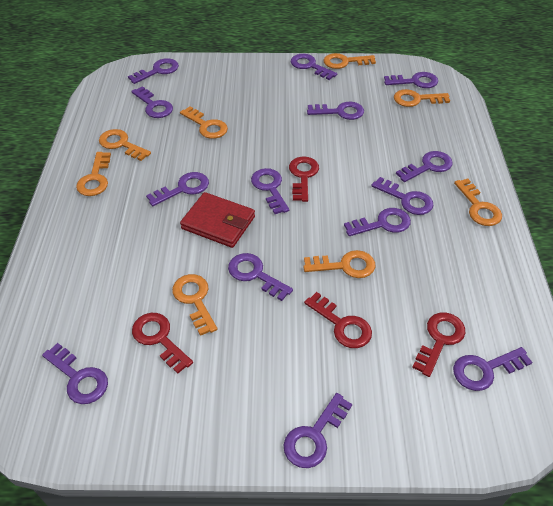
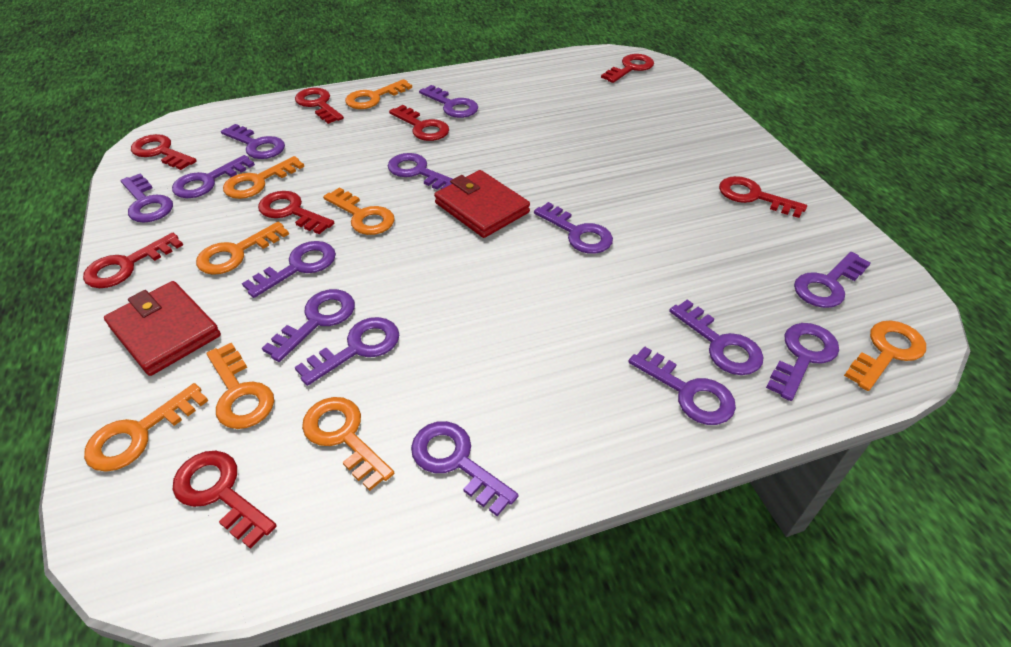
red key: [132,313,193,374] [289,156,319,202] [304,292,372,348] [412,312,465,377] = 4 -> [83,233,183,288] [131,134,197,170] [173,451,277,549] [258,191,334,234] [295,88,344,124] [389,105,449,141] [601,54,654,83] [719,176,807,218] = 8
red wallet: [180,192,255,248] = 1 -> [104,281,221,376] [434,170,530,238] = 2

